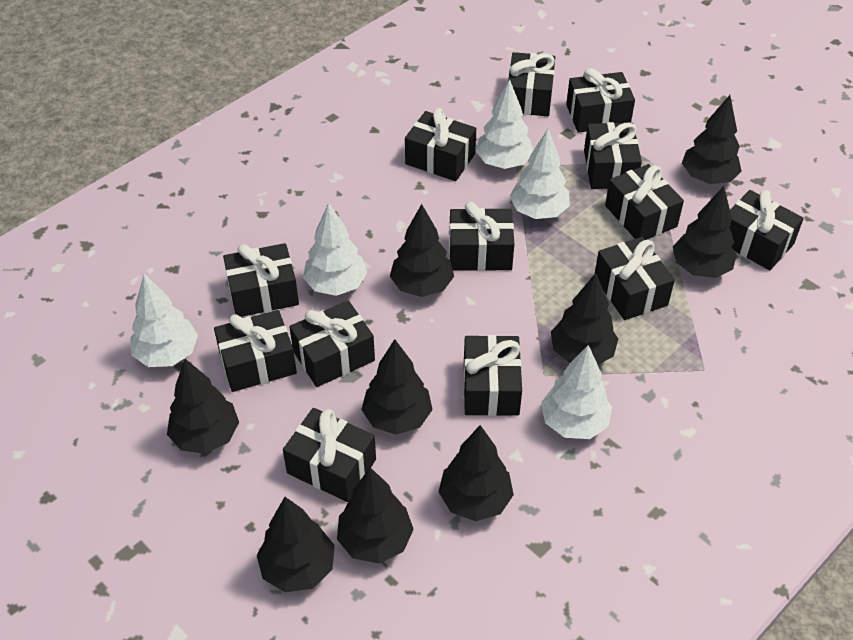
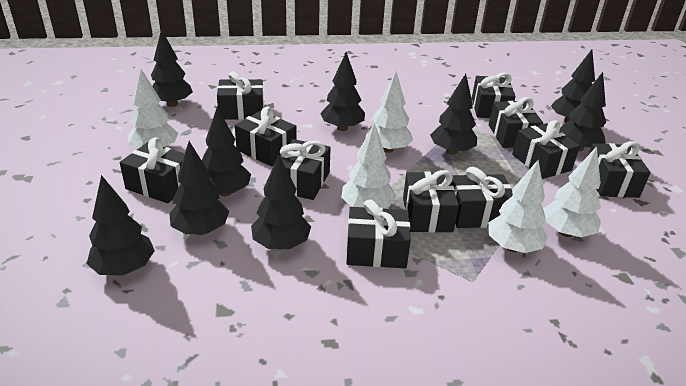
black gift: [214,310,297,392] [223,243,299,317] [283,408,376,502] [289,301,375,387] [405,108,476,181] [449,201,514,271] [463,335,522,416] [508,52,555,116] [566,68,635,133] [584,122,642,189] [595,237,675,320] [605,164,684,240] [730,190,804,270] = 13 -> [120,137,185,203] [217,71,264,120] [235,107,297,167] [280,139,331,200] [346,200,411,268] [403,170,459,233] [452,167,513,228] [472,73,516,118] [489,97,543,148] [512,120,580,179] [589,141,651,198] = 11

